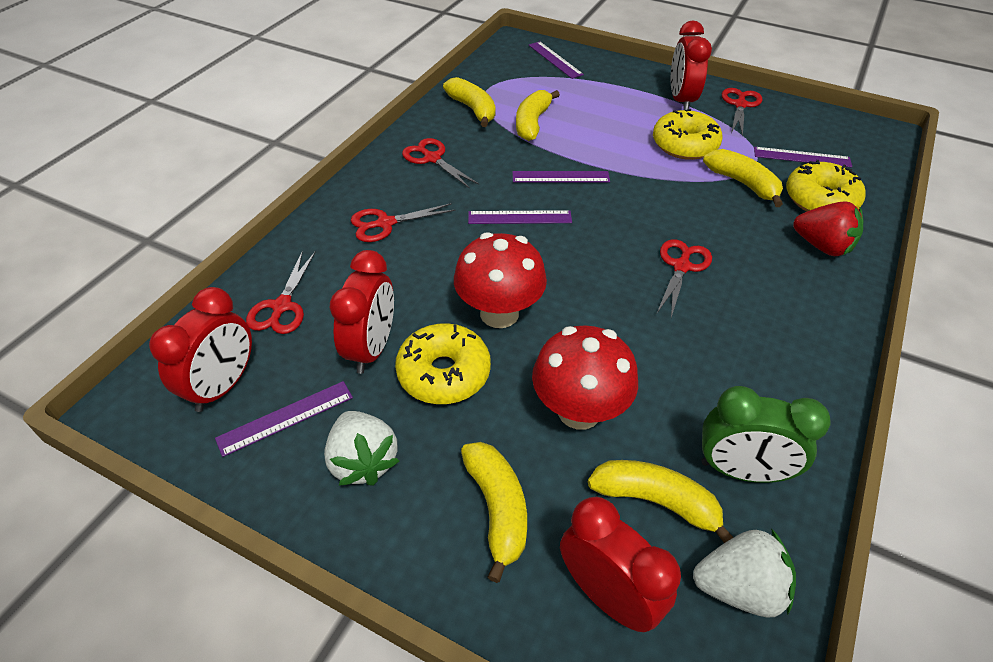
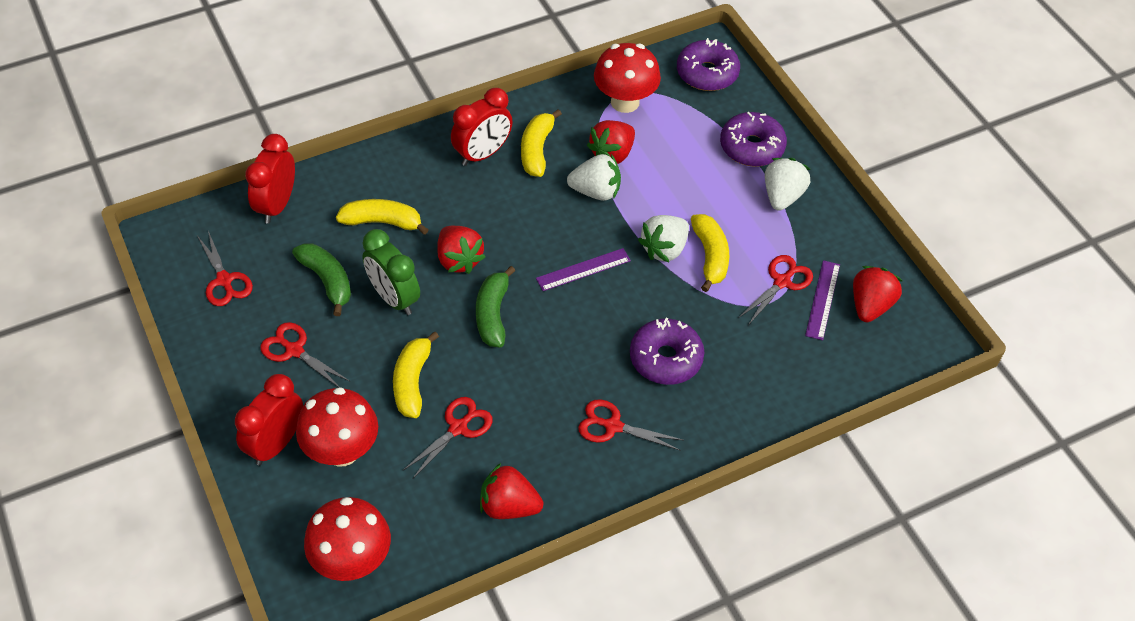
green banana: none = 0 -> [292,243,351,316] [476,266,516,347] = 2
purple donut: none = 0 -> [630,318,704,385] [677,38,740,91] [720,112,787,167] = 3
purple ruler: [215,381,353,457] [468,210,572,224] [512,171,610,183] [529,41,584,79] [754,147,852,168] = 5 -> [536,248,631,291] [805,260,840,340] = 2
red clock: [149,287,252,412] [330,250,394,374] [560,497,681,632] [671,21,712,110] = 4 -> [235,374,303,465] [245,134,295,224] [451,88,513,166] = 3
red mushroom: [454,232,547,328] [532,325,638,430] = 2 -> [296,387,378,467] [304,497,391,581] [594,43,661,113] = 3
red strawberry: [793,201,863,256] = 1 -> [437,226,486,274] [480,463,543,519] [587,120,635,164] [853,266,902,322] = 4
white strawberry: [324,411,399,486] [693,528,796,618] = 2 -> [567,154,621,201] [638,215,689,262] [765,158,810,211] = 3
yellow banana: [443,77,495,127] [461,442,527,583] [516,90,560,141] [588,460,734,543] [703,149,783,207] = 5 -> [336,199,429,235] [393,331,439,418] [521,109,562,177] [691,214,729,292] = 4
yellow donut: [395,323,491,404] [653,109,722,160] [786,160,866,212] = 3 -> none = 0

